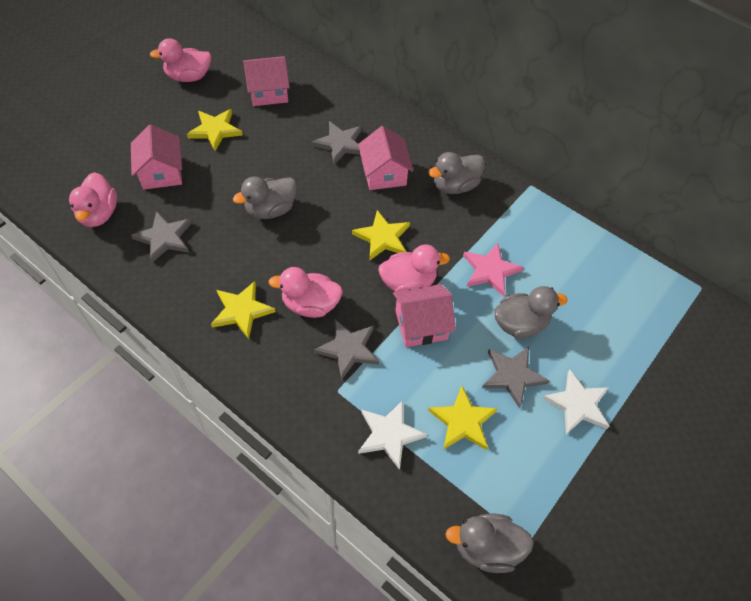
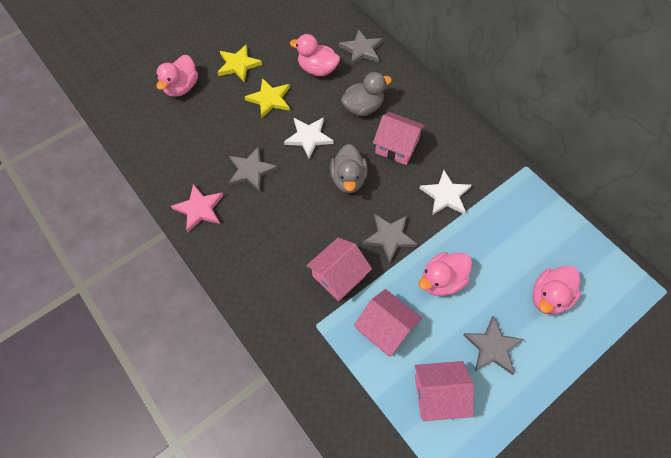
grey duck: [233,177,297,219] [428,152,485,194] [445,514,534,573] [494,286,567,339] = 4 -> [330,144,368,193] [341,72,392,116] = 2
yellow star: [187,109,243,151] [211,281,276,339] [352,210,410,261] [428,386,498,450] = 4 -> [217,44,262,82] [245,78,290,118] = 2

